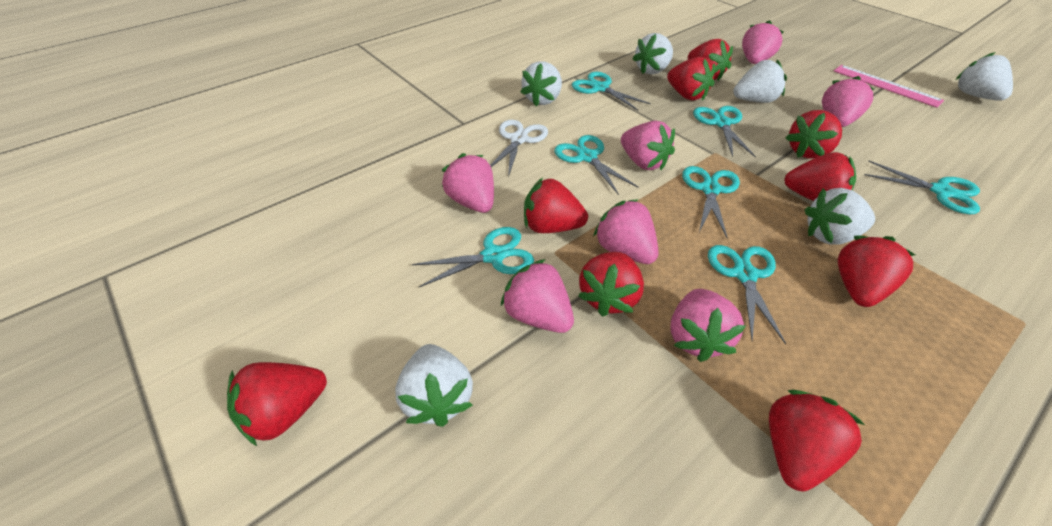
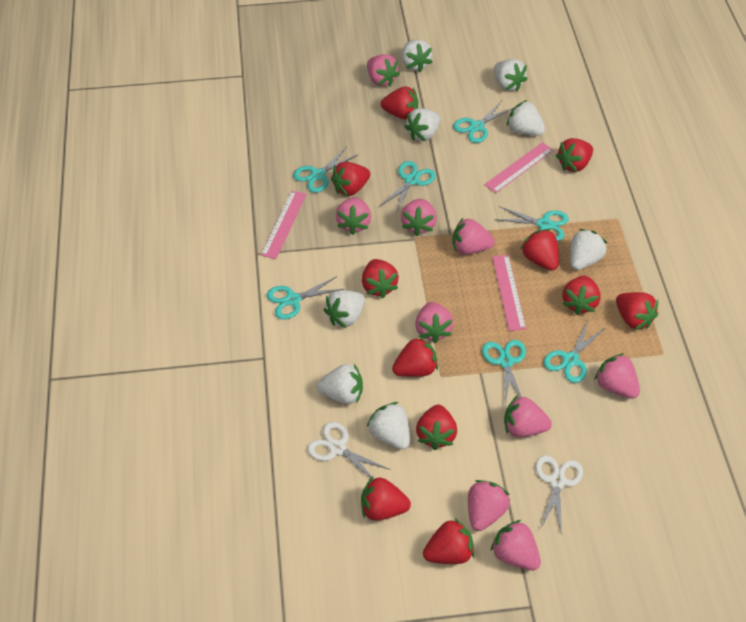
pink ruler: [834,65,944,108] = 1 -> [261,191,307,259] [484,142,554,193] [492,255,526,331] = 3
pink strawberry: [442,153,494,213] [500,259,574,333] [593,199,659,264] [621,121,675,170] [670,289,746,362] [742,20,783,64] [822,76,874,127] = 7 -> [336,197,371,235] [367,54,400,86] [401,199,437,236] [415,302,454,343] [453,218,495,254] [468,480,510,531] [491,520,541,570] [504,395,552,437] [594,353,640,399] = 9
red strawberry: [227,362,327,446] [524,177,588,233] [578,252,644,317] [667,57,715,101] [688,39,733,81] [769,390,865,492] [784,152,856,201] [786,110,842,159] [838,236,915,307] = 9 -> [331,162,370,196] [361,477,411,521] [362,259,399,298] [380,86,418,120] [392,336,438,377] [416,405,457,450] [423,518,474,564] [520,229,559,271] [556,138,593,172] [562,276,601,315] [616,292,658,330] = 11
white scissors: [490,120,548,178] = 1 -> [307,422,389,479] [536,455,583,536] = 2
white strawberry: [395,344,473,427] [520,61,562,106] [633,33,673,75] [733,59,787,103] [805,188,875,245] [956,52,1013,101] = 6 -> [316,364,363,404] [323,290,365,328] [367,402,410,450] [402,39,433,72] [404,108,440,141] [494,59,527,91] [507,100,545,136] [570,229,607,270] = 8

